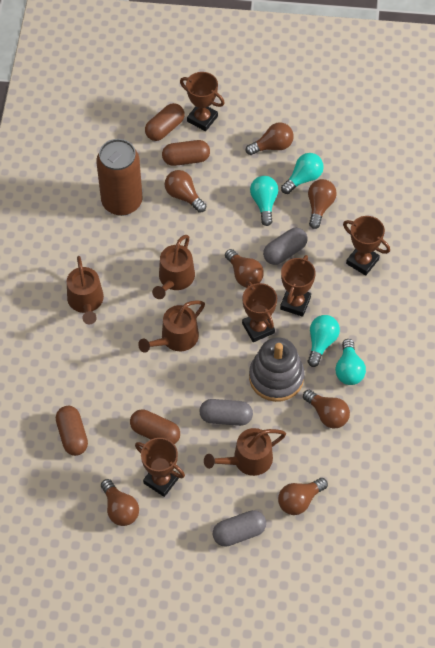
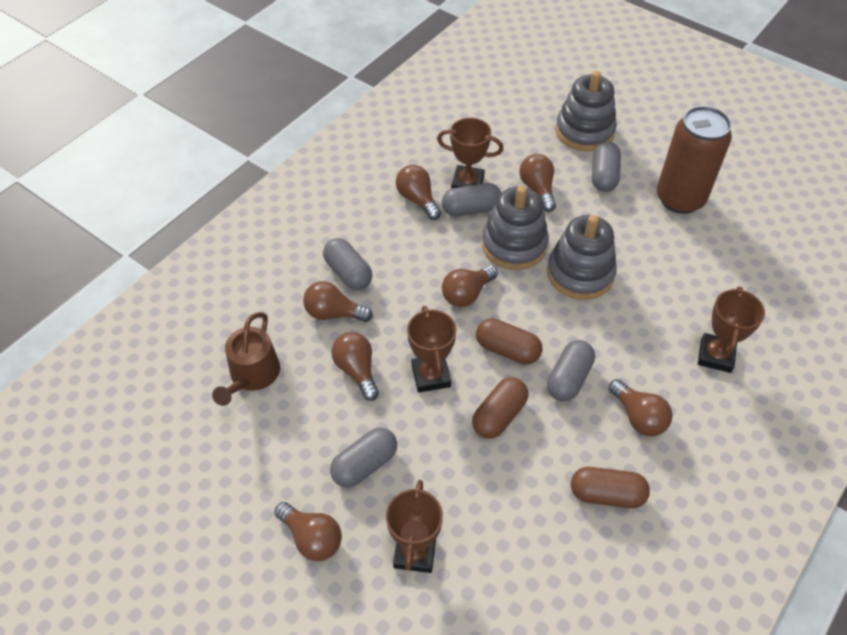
brown capsule: [56,406,88,456] [130,410,180,444] [145,103,185,141] [162,140,210,166] = 4 -> [472,377,528,439] [476,318,543,365] [571,467,650,508] = 3
brown trophy: [135,438,185,497] [180,72,225,131] [242,281,277,342] [280,255,316,317] [343,216,390,276] = 5 -> [386,480,443,573] [407,306,457,393] [437,118,503,189] [698,286,765,373] = 4
brown watering can: [67,256,104,324] [138,300,205,353] [152,235,195,299] [204,428,286,476] = 4 -> [212,312,280,406] = 1
grey capsule: [199,399,253,426] [213,510,266,547] [263,228,308,265] = 3 -> [323,238,372,290] [330,427,397,488] [442,183,501,216] [547,340,595,401] [592,142,621,192] = 5
grey stacking toy: [249,337,305,402] = 1 -> [482,186,549,270] [547,215,617,300] [556,71,617,151] = 3
turquoise light bulb: [250,176,278,226] [281,153,324,194] [308,315,340,367] [335,339,366,385] = 4 -> none = 0

